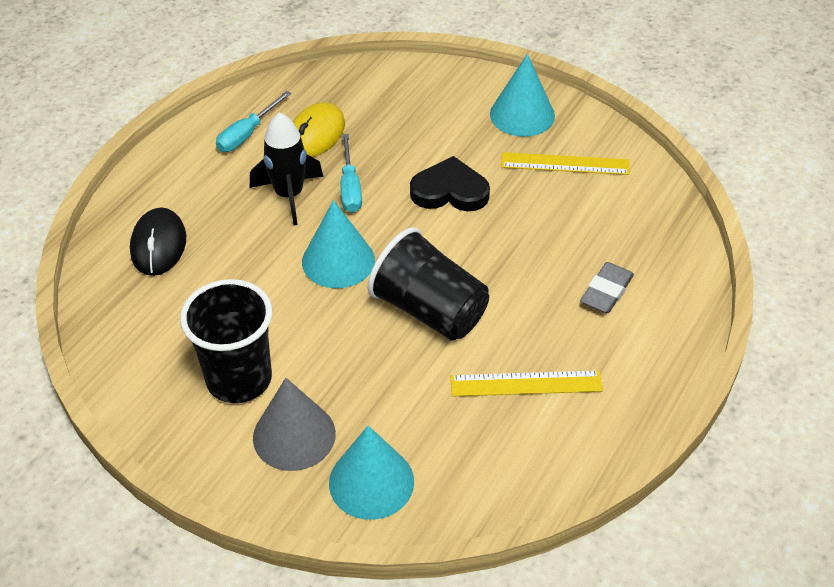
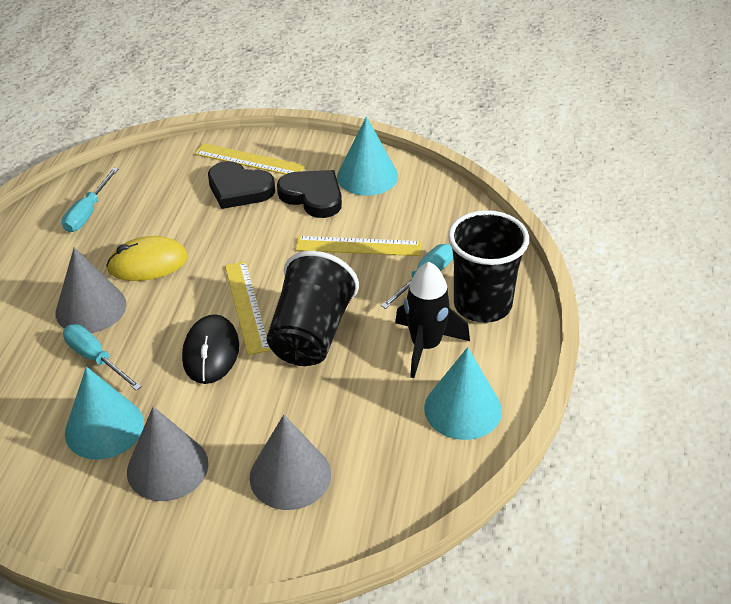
black heart: [410,156,490,211] = 1 -> [208,161,275,209] [277,170,342,218] = 2
grey cone: [253,378,336,471] = 1 -> [56,247,126,333] [127,406,208,501] [249,415,331,510] = 3
grey eraser: [580,262,634,313] = 1 -> none = 0
turquoise screwdriver: [216,91,291,152] [341,134,362,213] = 2 -> [62,167,118,232] [63,324,142,390] [381,244,453,309] = 3
yellow ruler: [451,370,603,397] [501,152,630,175] = 2 -> [194,143,305,175] [225,261,271,355] [296,236,421,256] = 3

